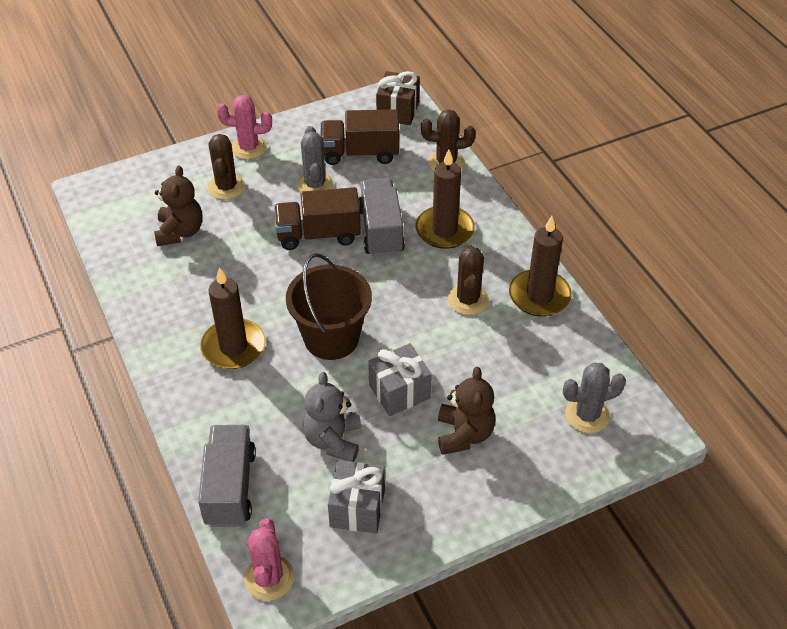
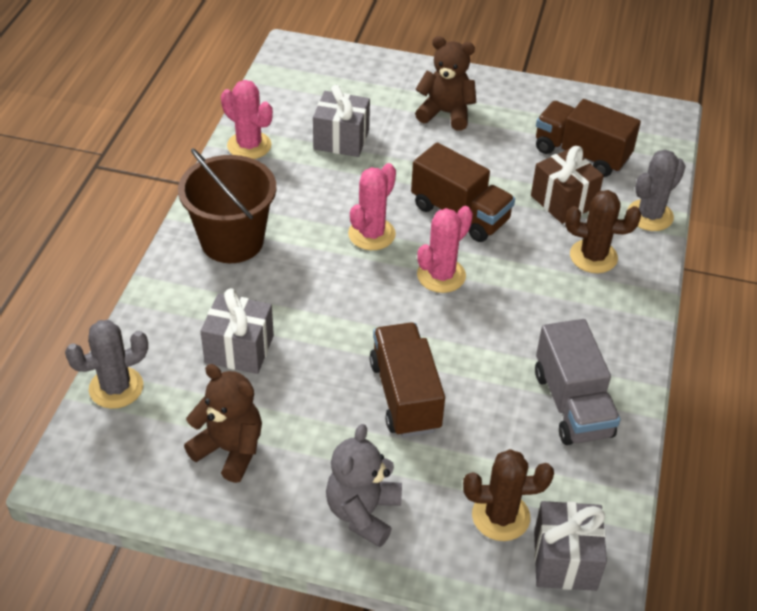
brown cactus: [208,134,245,200] [421,109,475,171] [448,245,489,315] = 3 -> [463,449,554,541] [565,190,641,273] = 2
brown candle: [200,267,265,369] [416,149,475,249] [509,216,572,317] = 3 -> none = 0
brown truck: [274,187,361,250] [320,109,399,165] = 2 -> [370,323,445,437] [411,143,515,242] [536,99,641,177] = 3
grey gift: [328,460,385,533] [368,343,432,416] = 2 -> [200,288,274,374] [313,85,370,157] [534,501,607,591] = 3
grey truck: [198,425,256,527] [359,178,405,256] = 2 -> [535,319,620,445] = 1
pink cactus: [217,95,272,160] [244,518,294,601] = 2 -> [221,80,273,159] [348,163,396,250] [417,206,473,293] = 3

